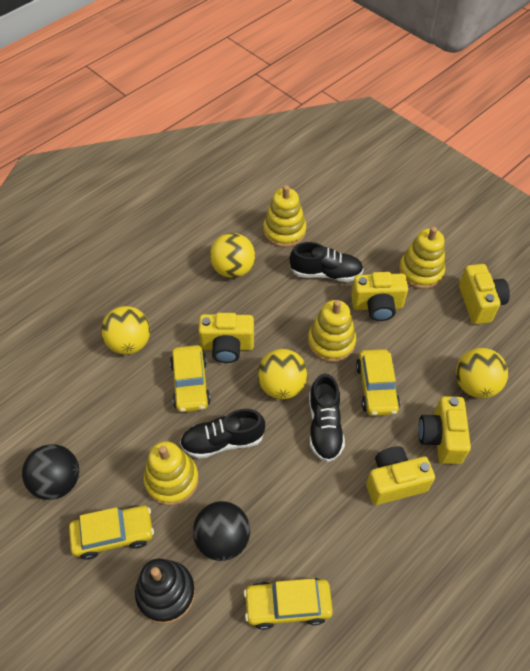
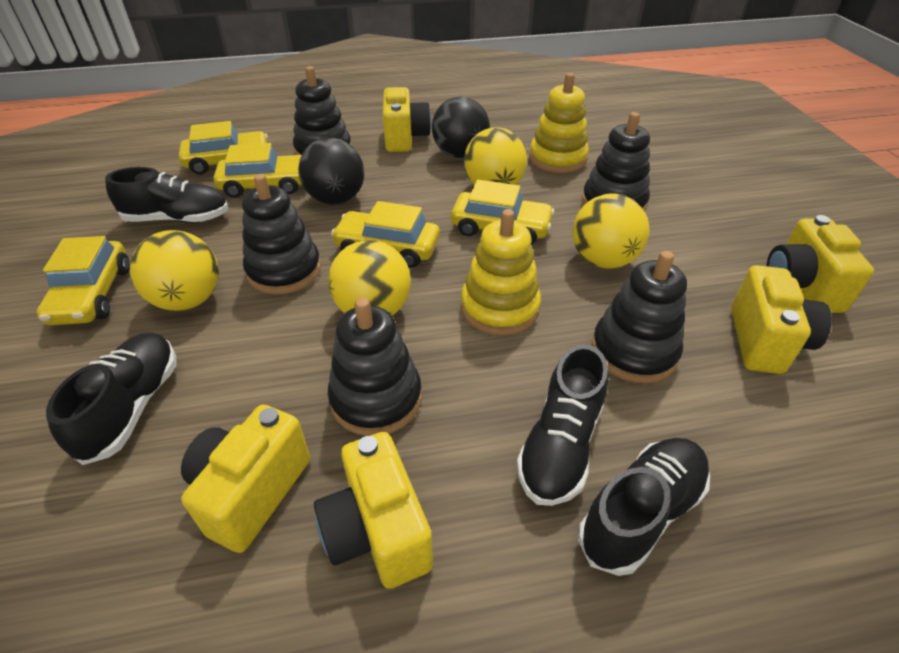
black shoe: [180,409,265,459] [290,242,364,282] [309,374,345,462] = 3 -> [46,333,177,465] [105,167,229,223] [516,344,608,506] [578,438,710,576] = 4
black stacking toy: [135,559,195,624] = 1 -> [242,174,321,294] [293,66,352,155] [328,298,422,436] [582,112,650,211] [592,251,687,383] = 5
yellow car: [69,505,154,560] [170,345,211,412] [244,578,333,630] [356,349,400,416] = 4 -> [37,236,130,325] [179,121,268,175] [214,143,302,198] [331,201,440,268] [451,180,555,245] = 5
yellow stacking toy: [144,441,199,506] [263,185,306,248] [308,300,356,362] [399,227,445,289] = 4 -> [461,209,541,335] [529,73,589,173] = 2

